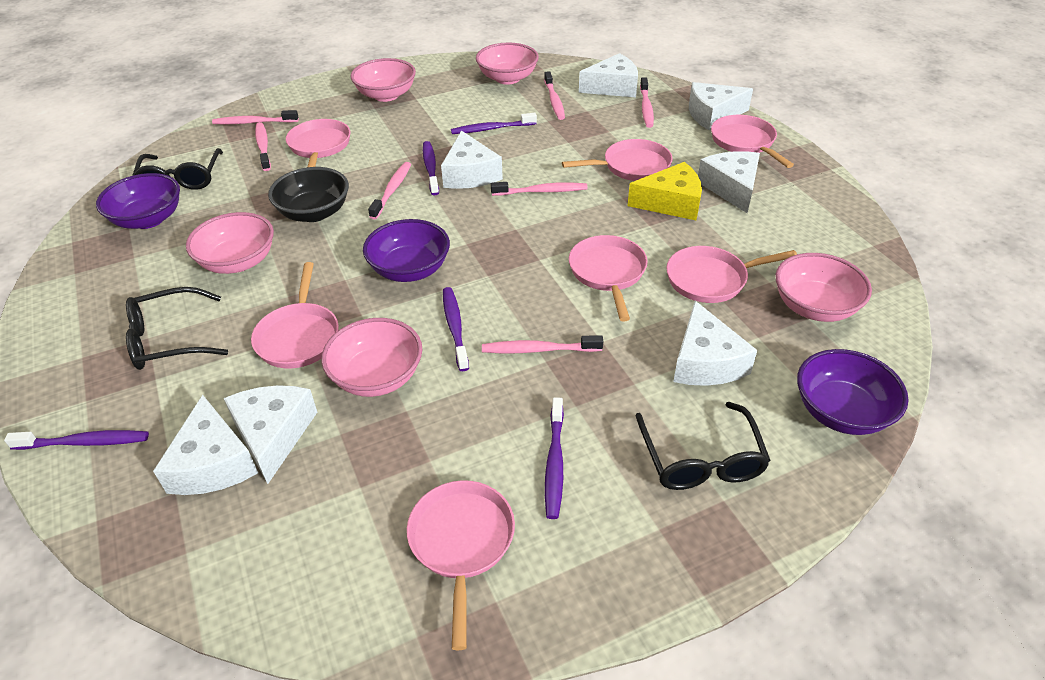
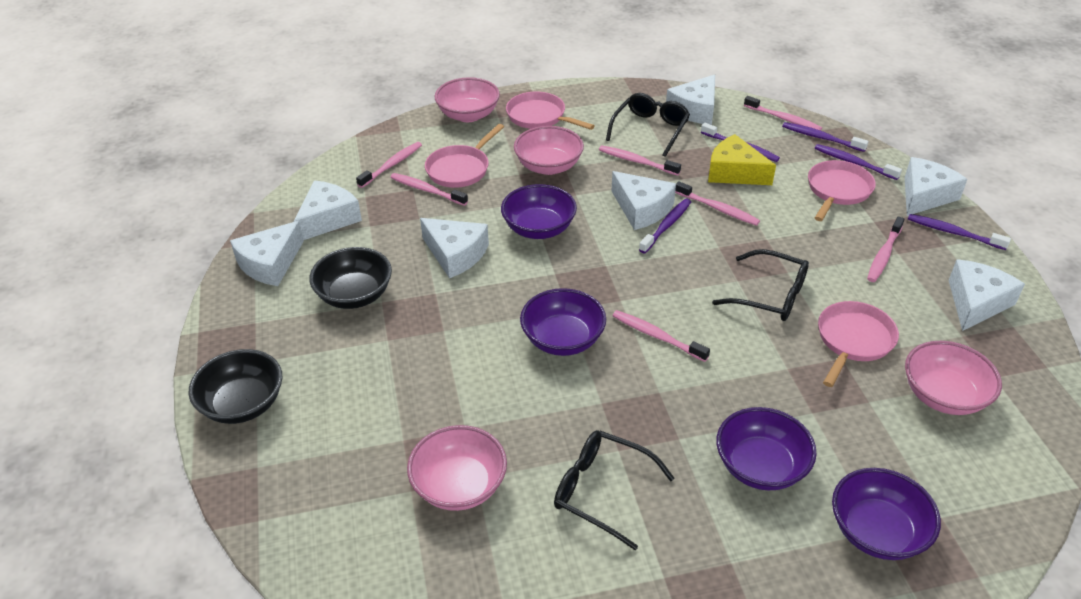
black bowl: [268,167,349,222] = 1 -> [189,349,282,424] [309,247,392,309] = 2
pink bowl: [186,212,274,274] [321,318,422,397] [351,58,416,102] [476,43,539,85] [775,253,872,322] = 5 -> [407,425,507,511] [435,77,500,122] [514,126,584,175] [905,341,1002,415] = 4
pink pan: [251,262,339,369] [286,119,350,167] [407,480,515,650] [562,139,673,181] [569,235,648,322] [666,246,797,303] [711,115,794,168] = 7 -> [425,124,504,188] [506,92,595,130] [808,160,876,221] [818,301,899,387] = 4
purple bowl: [96,173,180,229] [363,219,450,282] [797,349,908,435] = 3 -> [501,184,577,239] [520,288,606,356] [716,407,817,491] [832,468,941,560] = 4

